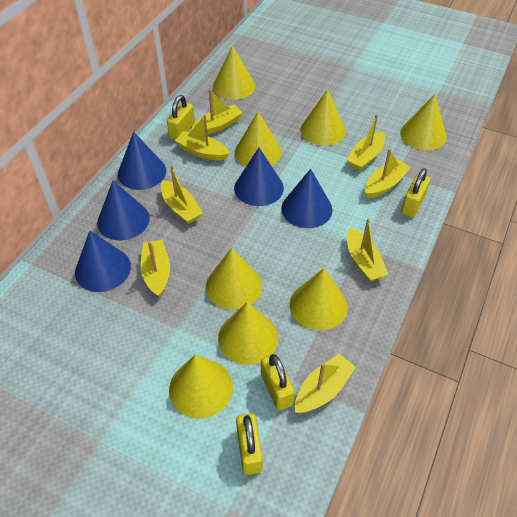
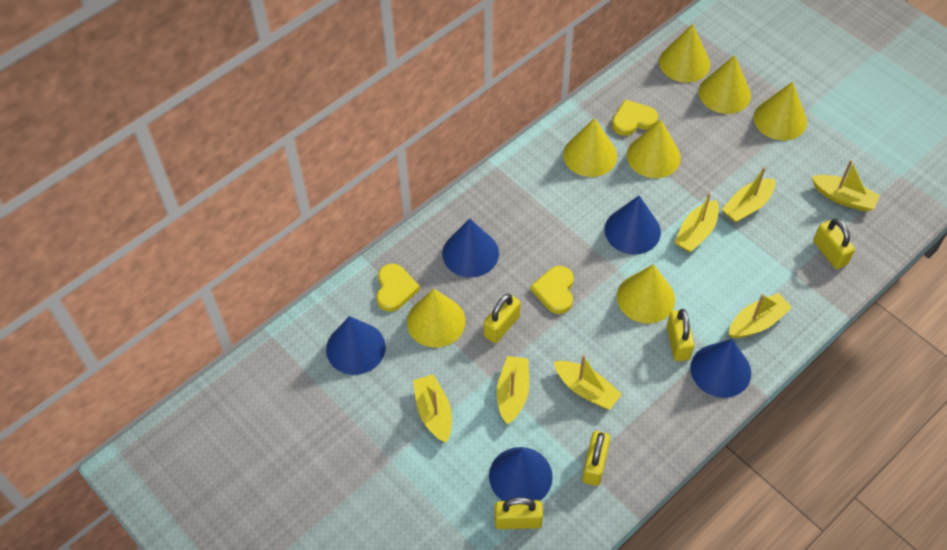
yellow boat: [140,240,170,298] [161,165,203,224] [175,115,230,161] [191,89,243,135] [295,354,356,413] [347,114,385,171] [347,218,389,281] [365,149,411,198] = 8 -> [413,374,452,443] [497,356,529,424] [554,355,622,410] [674,193,719,252] [722,167,775,223] [729,293,792,338] [812,160,880,212] = 7
yellow cone: [169,355,233,418] [206,248,262,310] [213,46,255,100] [218,302,278,365] [235,111,282,166] [290,268,348,331] [300,89,346,146] [400,94,447,150] = 8 -> [407,289,466,348] [563,118,617,177] [617,264,675,323] [627,119,681,178] [659,24,710,83] [699,55,751,114] [754,82,807,141] = 7
yellow heart: none = 0 -> [376,263,420,312] [530,266,574,314] [612,100,658,136] = 3
yellow padlock: [167,95,195,140] [236,413,263,475] [261,354,295,411] [401,168,430,217] = 4 -> [484,294,521,343] [495,497,543,529] [582,431,610,486] [667,309,694,361] [813,219,855,269] = 5

